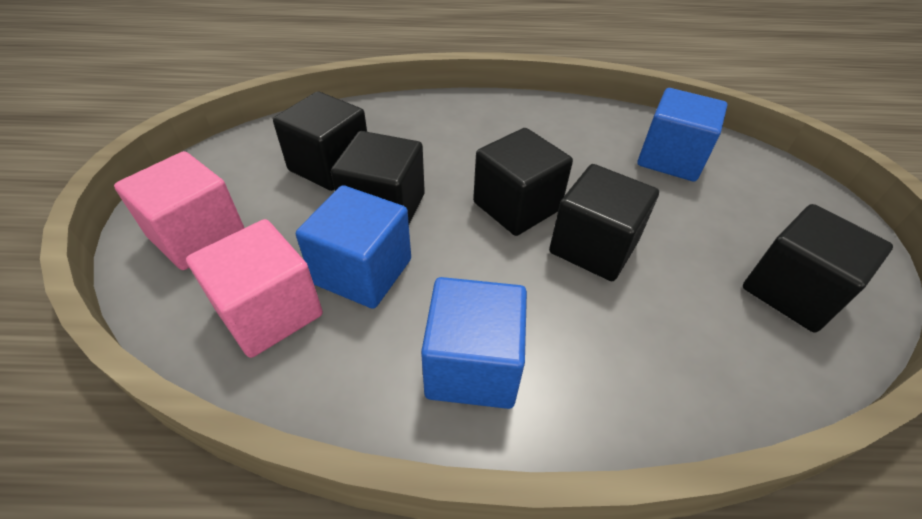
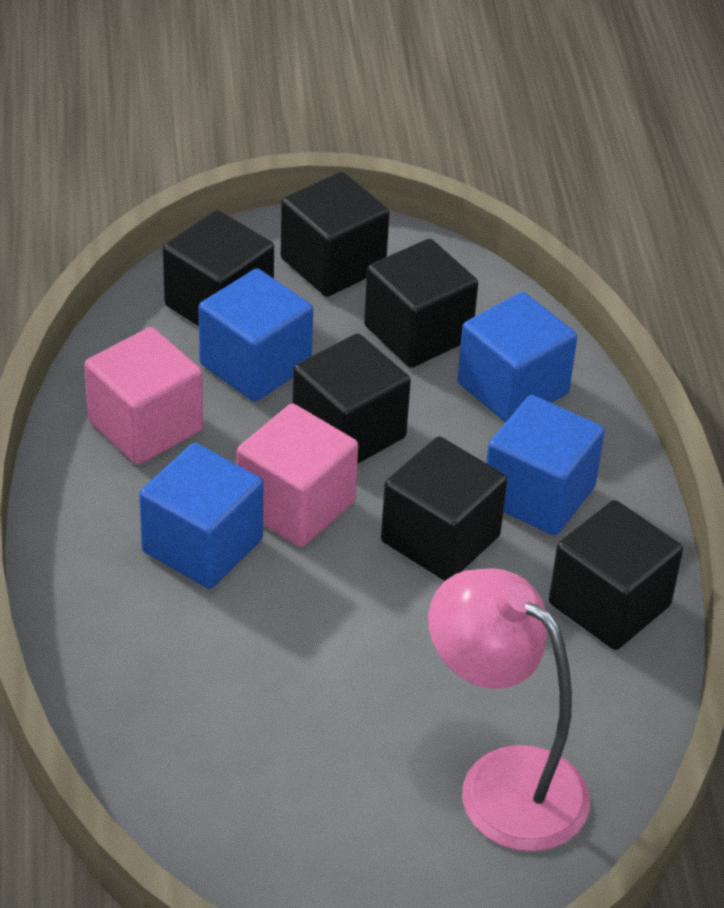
black cube: [273,91,367,191] [331,131,425,224] [473,128,573,236] [549,164,659,281] [743,204,893,332] = 5 -> [163,210,274,326] [281,172,390,297] [292,333,411,464] [364,239,478,368] [381,436,507,581] [549,500,683,650] = 6
blue cube: [296,185,411,309] [421,277,527,409] [638,88,728,181] = 3 -> [139,443,264,589] [199,268,313,402] [457,292,577,423] [486,395,605,536] = 4
pink lamp: none = 0 -> [428,568,590,852] = 1

